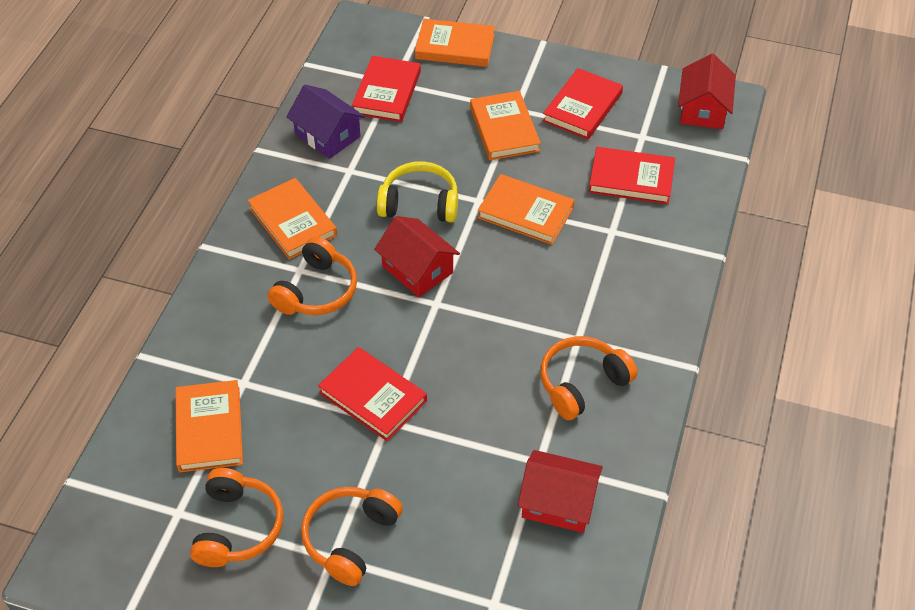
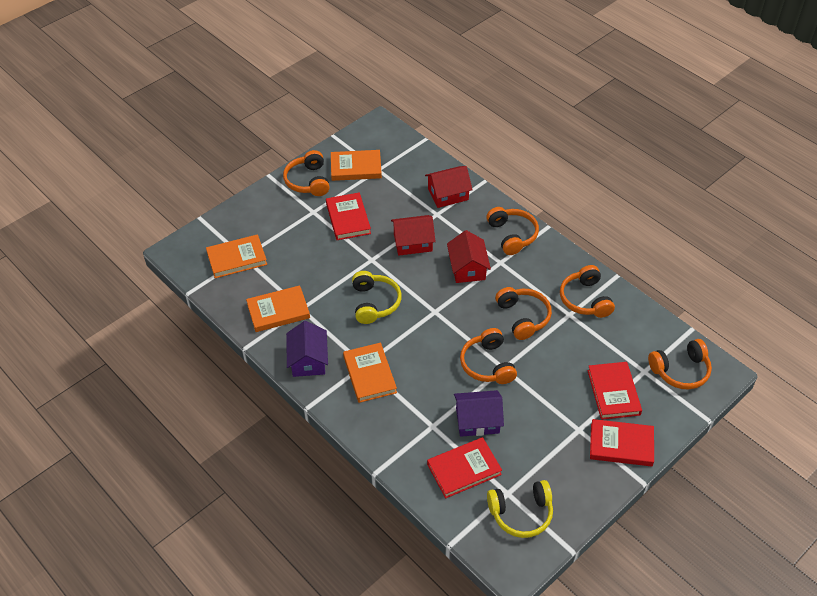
orange book: [175,380,243,472] [248,178,337,260] [415,19,495,67] [470,91,541,160] [478,174,574,245] = 5 -> [206,234,267,278] [246,285,310,332] [331,150,382,181] [343,343,397,403] = 4
orange headphones: [190,468,283,567] [268,237,357,315] [301,487,403,586] [540,336,638,420] = 4 -> [283,150,330,196] [460,328,517,384] [486,207,539,255] [495,287,552,340] [560,265,615,318] [648,339,712,389] = 6
purple house: [286,85,365,159] = 1 -> [286,321,328,377] [454,390,504,437] = 2
yellow headphones: [377,161,458,222] = 1 -> [352,271,402,324] [487,480,553,538] = 2

